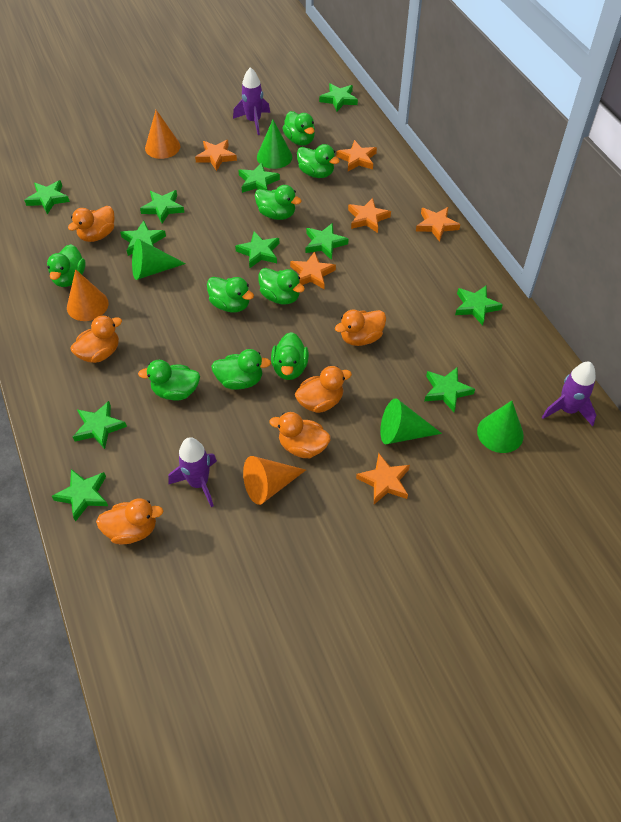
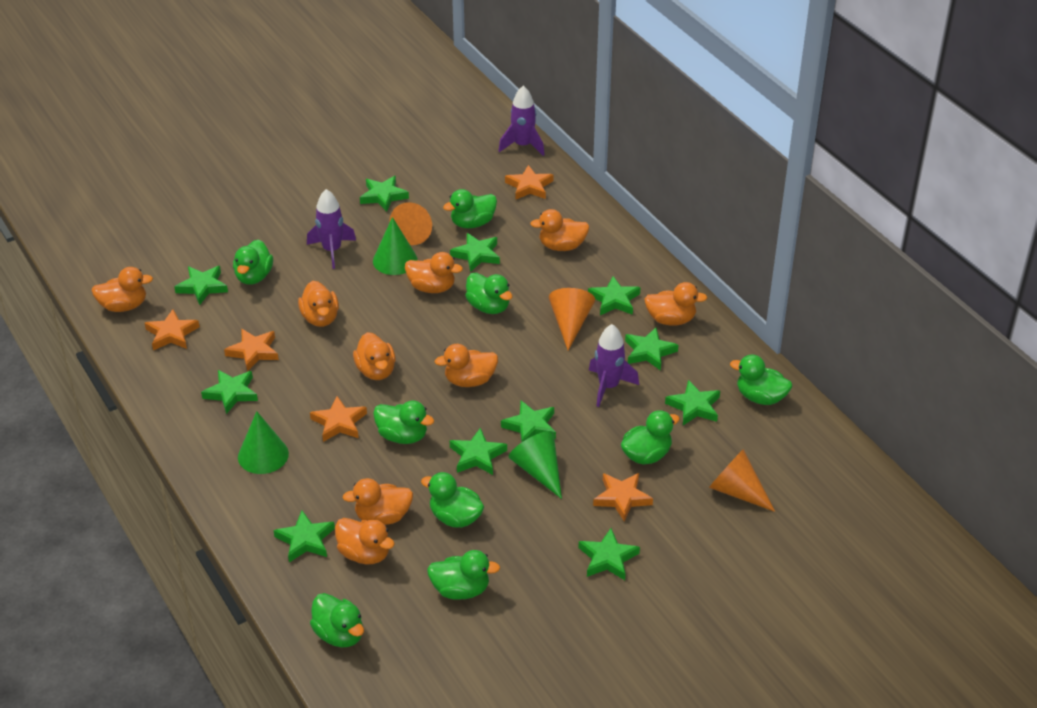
green cone: [132,239,186,280] [257,120,292,169] [380,398,442,444] [477,401,524,453] = 4 -> [238,411,289,474] [373,217,418,275] [509,431,562,499] = 3
orange duck: [68,206,115,242] [70,315,122,363] [96,499,163,544] [269,412,331,458] [295,366,352,413] [335,310,386,346] = 6 -> [91,267,153,312] [298,281,339,327] [335,518,395,564] [342,478,413,525] [353,332,396,380] [405,252,463,293] [435,344,498,387] [530,209,589,251] [644,282,707,326] = 9
orange star: [195,140,237,171] [290,251,336,289] [336,140,377,171] [348,198,391,233] [356,453,410,504] [416,207,460,242] = 6 -> [145,309,200,350] [224,329,279,372] [310,396,367,442] [505,165,553,200] [593,473,653,521] = 5

